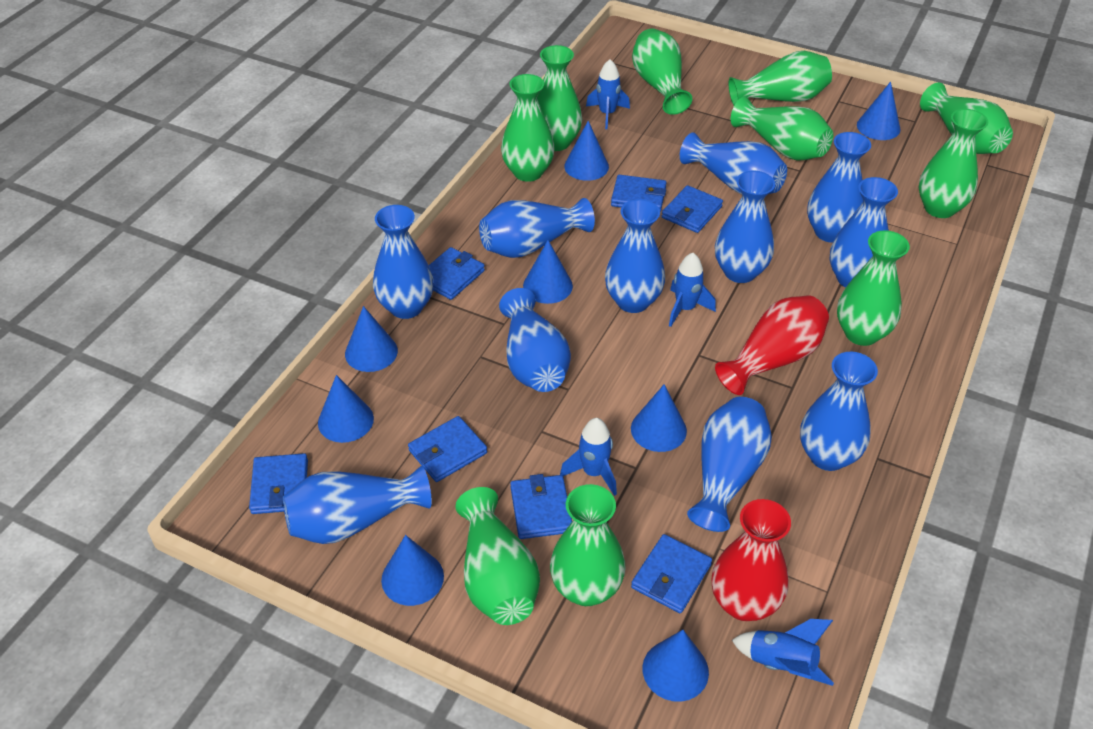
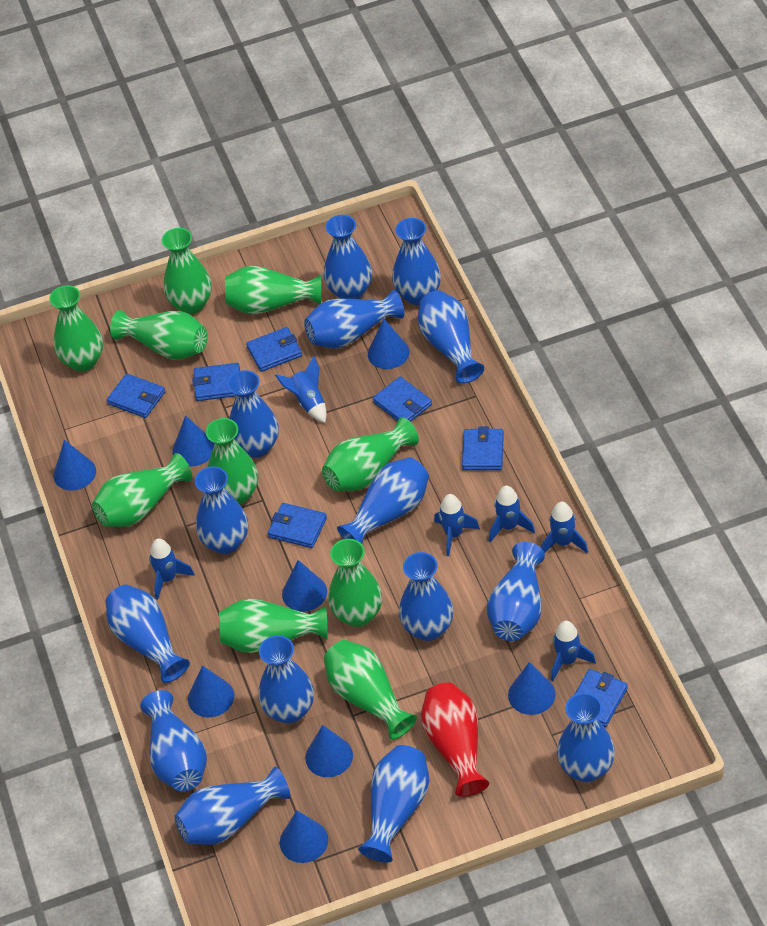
blue rocket: [560,418,617,496] [586,59,630,129] [669,253,716,327] [732,619,834,686] = 4 -> [149,539,195,600] [275,356,327,423] [434,494,480,556] [489,486,535,543] [541,502,588,553] [551,621,596,681] = 6
blue vase: [283,466,432,544] [373,205,434,319] [479,198,595,258] [499,288,571,392] [605,199,665,313] [680,132,787,195] [687,397,772,532] [715,171,775,283] [800,352,878,471] [807,132,871,243] [830,177,898,288] = 11 -> [105,585,190,683] [140,690,207,791] [175,767,290,845] [195,466,248,554] [227,370,278,458] [258,635,314,724] [304,290,404,349] [324,215,372,299] [337,457,429,544] [358,745,430,863] [392,218,441,305] [399,552,453,641] [418,290,484,384] [487,542,545,641] [557,693,615,782] = 15
red vase: [712,499,791,621] [715,295,829,395] = 2 -> [421,682,489,797] = 1

